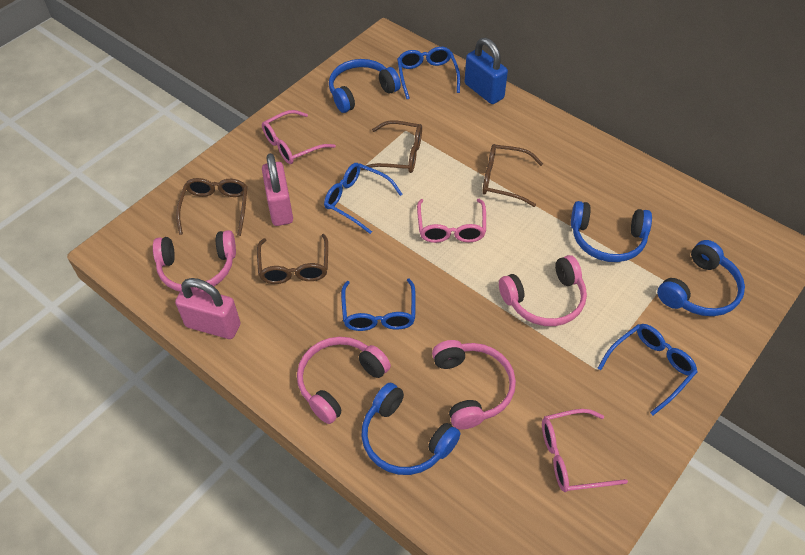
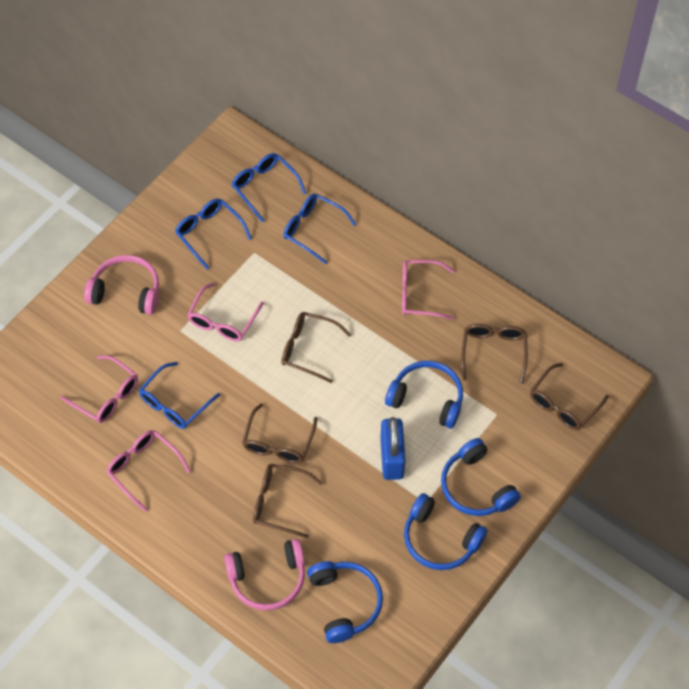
brown glasses: [176,178,248,236] [257,234,328,284] [360,120,422,173] [482,144,543,207] = 4 -> [242,403,317,463] [253,464,323,538] [281,312,351,383] [461,324,528,384] [530,363,609,430] = 5
pink glasses: [262,110,336,164] [417,199,486,243] [542,409,628,492] = 3 -> [60,355,138,423] [106,430,190,511] [187,283,264,341] [402,260,455,320] = 4
pink headphones: [153,230,236,292] [297,337,391,424] [432,340,516,430] [499,255,587,326] = 4 -> [84,255,159,315] [224,539,305,611] = 2
pink padlock: [175,278,240,339] [262,153,293,226] = 2 -> none = 0

